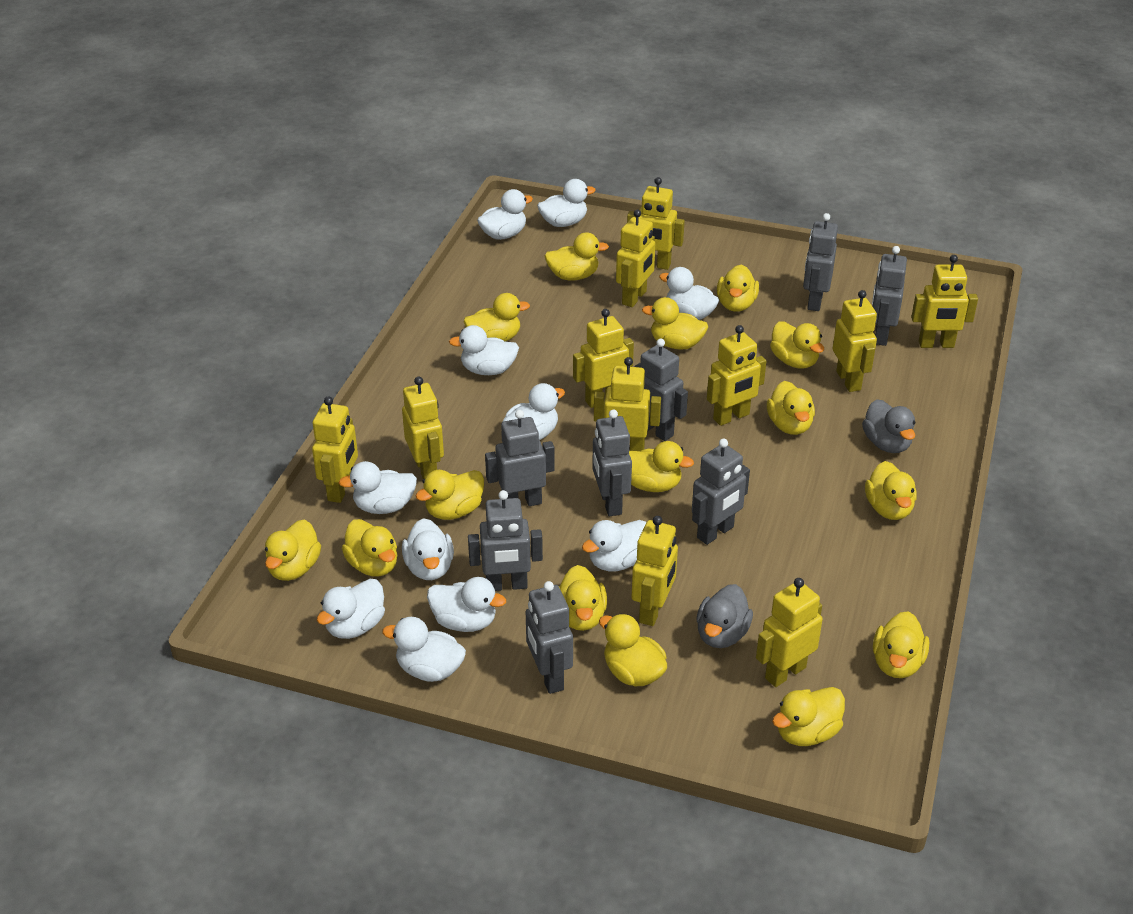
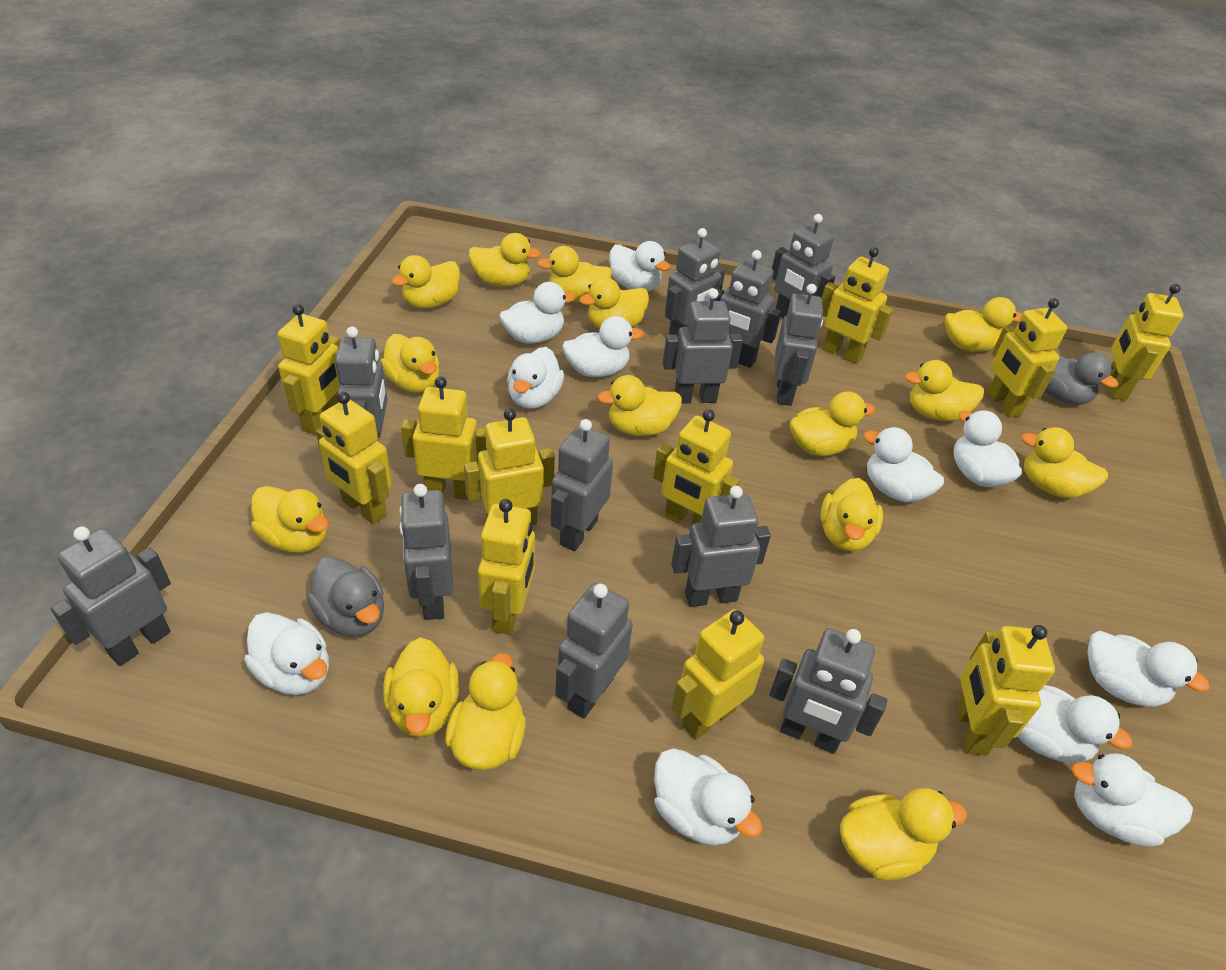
grey robot: [468,490,543,591] [485,410,555,506] [526,581,573,694] [592,410,632,516] [634,338,688,441] [692,439,750,545] [803,213,838,311] [872,246,907,346] = 8 -> [51,527,171,666] [335,326,388,438] [399,484,453,620] [551,419,613,551] [555,583,633,718] [663,289,743,404] [665,228,725,336] [671,486,771,607] [710,250,781,368] [769,628,887,754] [772,214,835,318] [775,284,823,406] = 12

